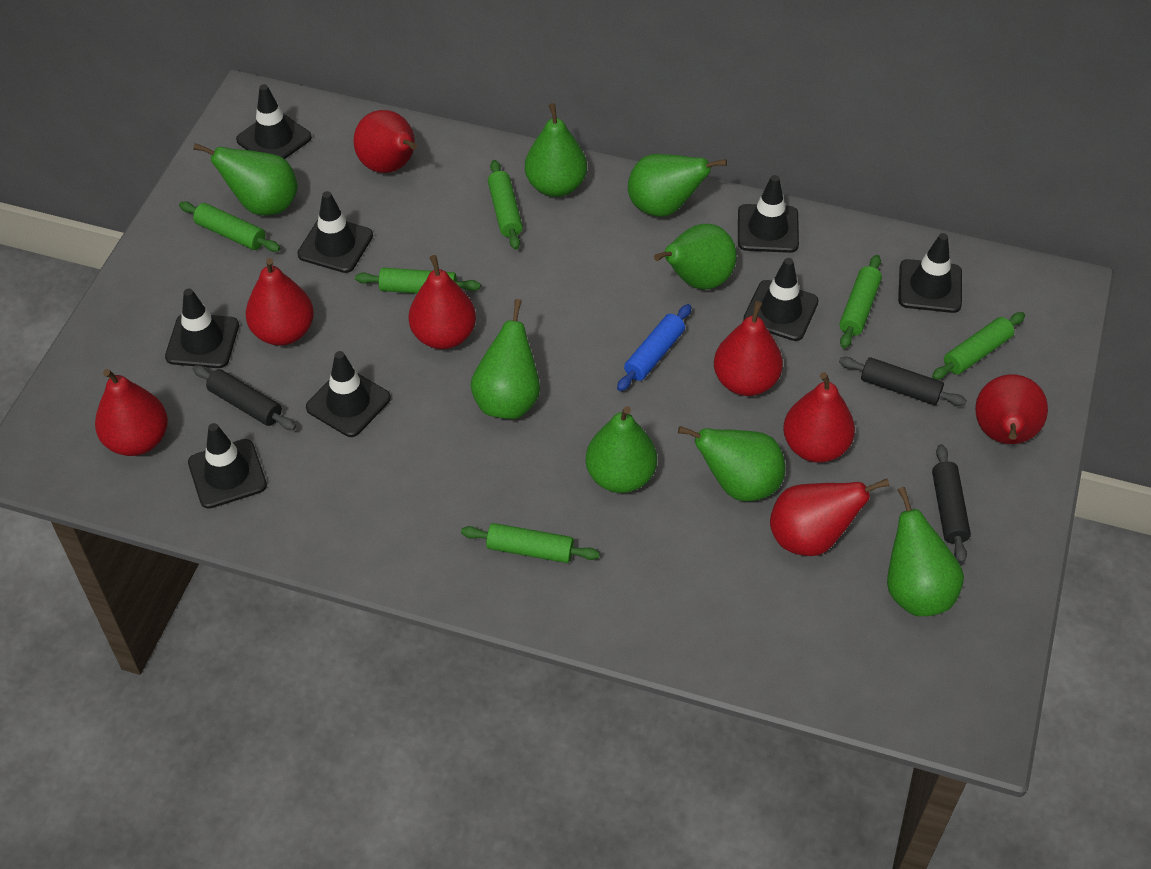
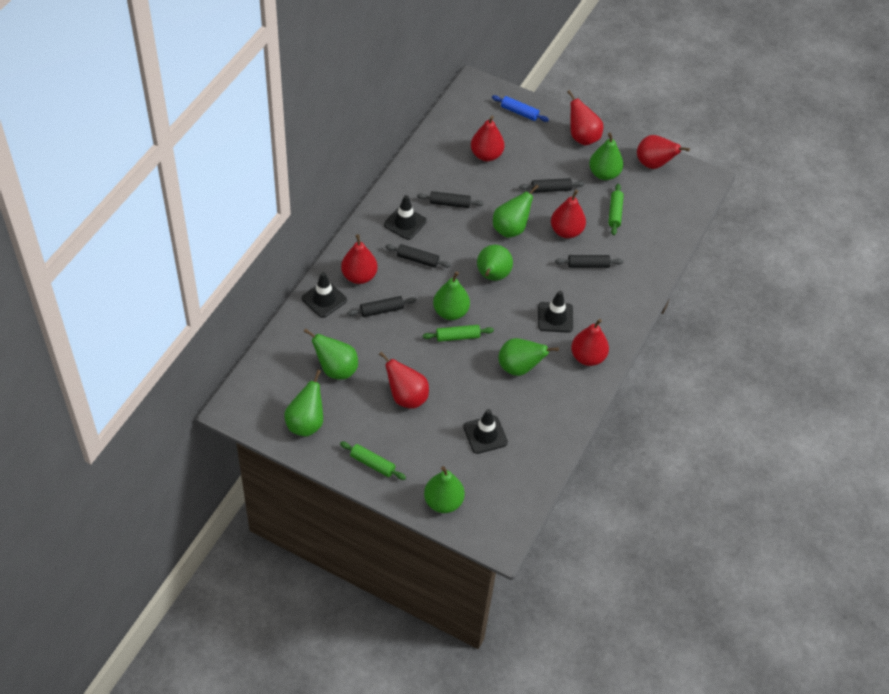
black rolling pin: [193,365,296,430] [839,357,967,406] [932,444,971,563] = 3 -> [347,296,417,317] [385,244,451,268] [417,191,484,208] [519,178,585,193] [555,255,623,268] = 5
black traffic cone: [165,289,239,368] [188,423,267,509] [236,84,312,159] [297,191,373,273] [306,351,391,437] [738,175,799,253] [743,258,819,341] [898,233,962,313] = 8 -> [302,272,347,318] [384,195,427,240] [463,409,508,454] [538,291,573,333] = 4
green rolling pin: [179,201,281,252] [355,268,481,293] [461,523,600,563] [488,160,523,250] [839,255,882,349] [932,312,1025,380] = 6 -> [340,442,406,480] [423,325,494,342] [608,184,624,235] = 3
red pear: [95,369,168,456] [246,258,314,345] [354,110,417,173] [408,255,476,349] [714,301,783,396] [770,479,890,556] [783,372,855,463] [975,374,1048,444] = 8 -> [341,234,378,284] [379,352,429,409] [471,116,504,161] [551,190,586,238] [567,90,603,146] [571,319,609,366] [637,135,690,169] = 7

